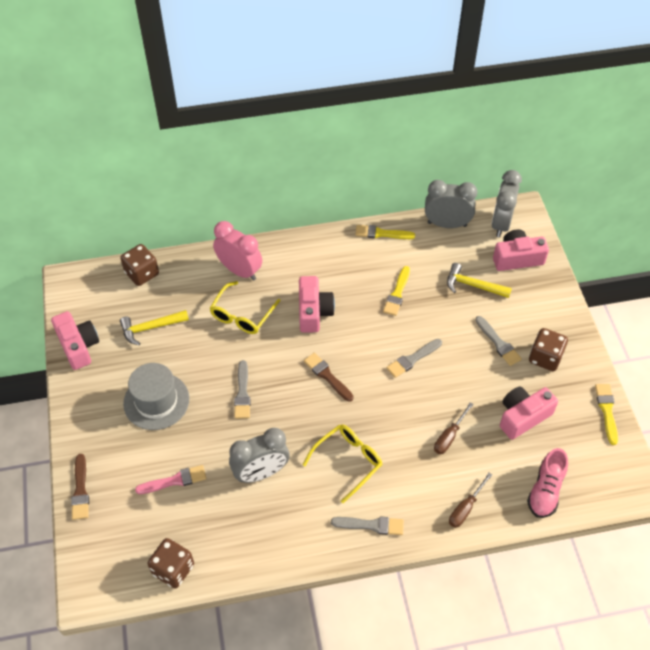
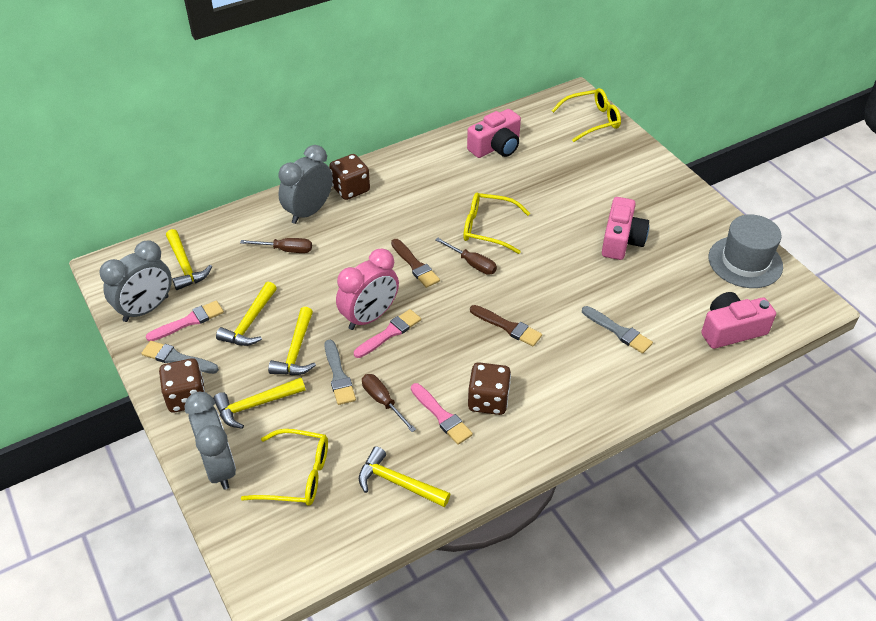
brown screwdriver: [434,402,474,454] [449,473,492,528] = 2 -> [240,238,312,253] [362,374,416,432] [435,238,497,275] = 3
grey brush: [234,360,251,419] [331,516,404,535] [386,339,442,378] [475,316,522,366] = 4 -> [141,341,219,374] [325,340,356,405] [582,306,653,354] = 3
pink brush: [135,465,206,494] = 1 -> [146,301,224,341] [354,309,421,358] [411,383,473,445] = 3
pink camera: [51,311,99,370] [299,276,335,333] [493,229,549,271] [500,386,558,440] = 4 -> [467,109,521,158] [602,197,649,260] [701,292,776,349] = 3
pink shoe: [527,448,568,518] = 1 -> none = 0
yellow brush: [355,225,415,239] [383,266,410,316] [595,384,618,445] = 3 -> none = 0
yellow glasses: [209,281,281,334] [303,424,383,503] = 2 -> [241,429,328,506] [463,193,530,254] [551,88,621,142] = 3
yellow hammer: [120,310,189,345] [447,263,512,298] = 2 -> [166,229,212,290] [213,377,305,429] [216,282,277,346] [268,307,316,375] [359,446,450,507] = 5

